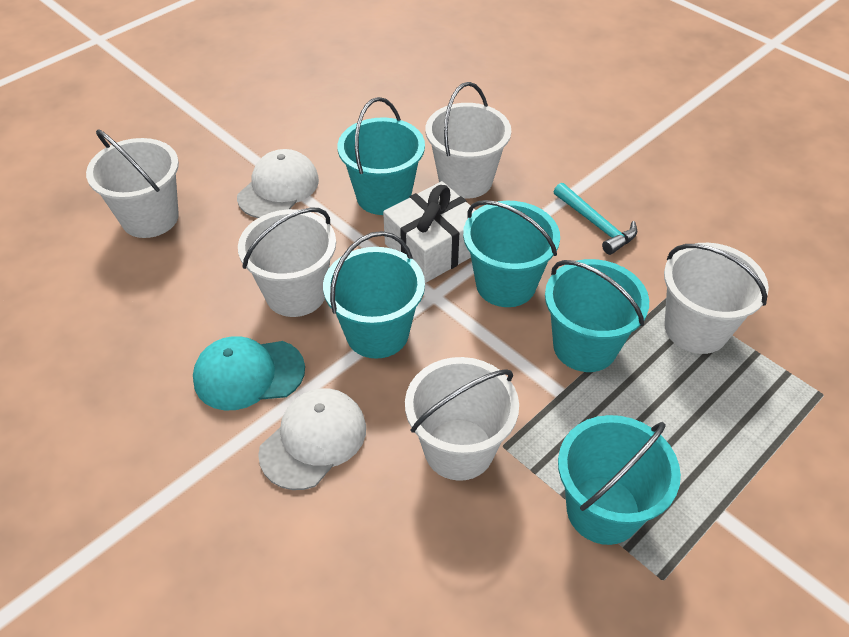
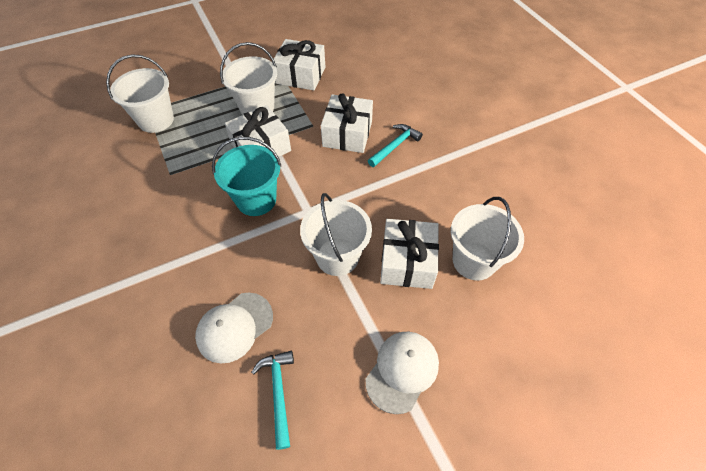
turquoise bucket: [323,231,425,359] [338,97,425,215] [463,200,560,307] [545,259,649,372] [558,415,681,545] = 5 -> [212,137,281,216] = 1
turquoise cap: [193,336,305,410] = 1 -> none = 0
turquoise hammer: [553,183,637,255] = 1 -> [251,351,294,450] [368,124,423,167] = 2
white bucket: [86,129,179,238] [238,207,336,317] [405,357,519,481] [426,82,511,199] [664,243,769,354] = 5 -> [106,54,174,133] [220,42,277,115] [300,193,372,276] [451,197,524,280] = 4
white gift: [383,181,475,283] = 1 -> [225,105,291,157] [274,39,325,90] [321,93,373,153] [380,219,439,289] = 4

